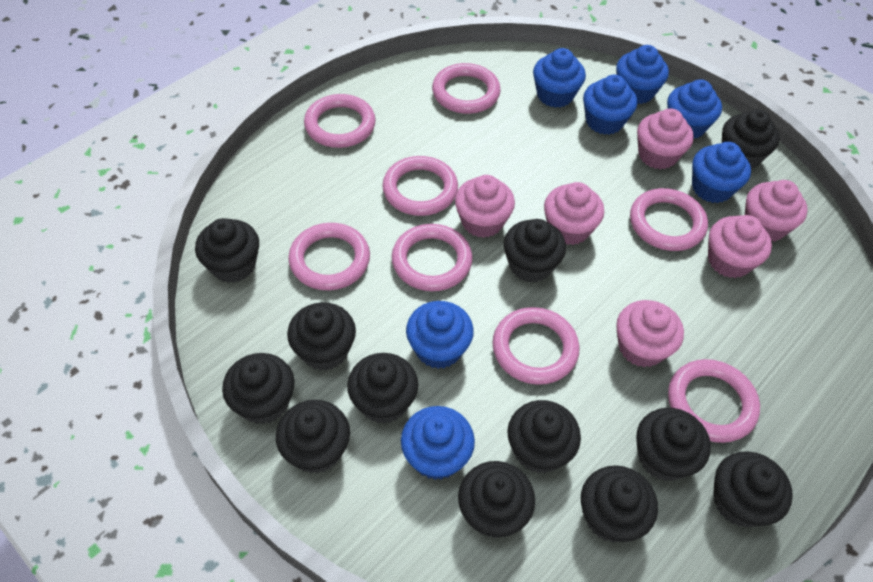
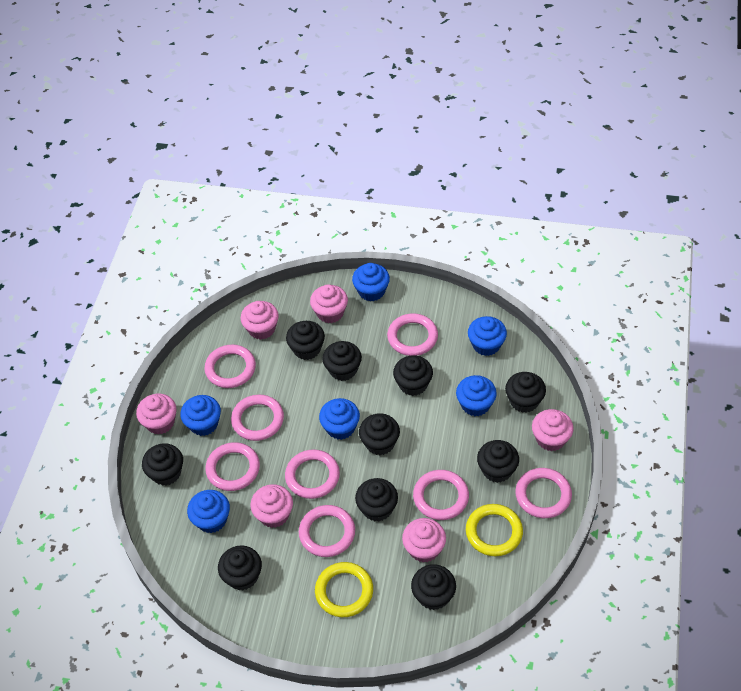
black cupcake: [195,218,259,283] [222,353,295,424] [276,400,350,474] [287,302,356,370] [347,353,418,424] [458,461,535,538] [504,219,566,283] [507,400,581,473] [581,465,658,542] [636,408,711,481] [713,451,793,527] [722,109,779,168] = 12 -> [142,443,183,486] [218,545,262,590] [286,321,325,360] [322,341,362,381] [355,478,398,522] [359,413,400,455] [393,355,433,396] [411,564,456,610] [477,440,519,483] [505,372,546,413] = 10
blue cupcake: [401,406,475,480] [406,301,474,369] [533,48,586,108] [583,74,637,135] [616,45,669,104] [667,79,722,139] [692,142,751,203] = 7 -> [181,395,221,436] [187,490,230,533] [319,398,360,440] [352,263,390,301] [456,375,497,416] [468,316,507,356] = 6
yellow ring: none = 0 -> [315,562,373,617] [466,504,523,556] = 2

